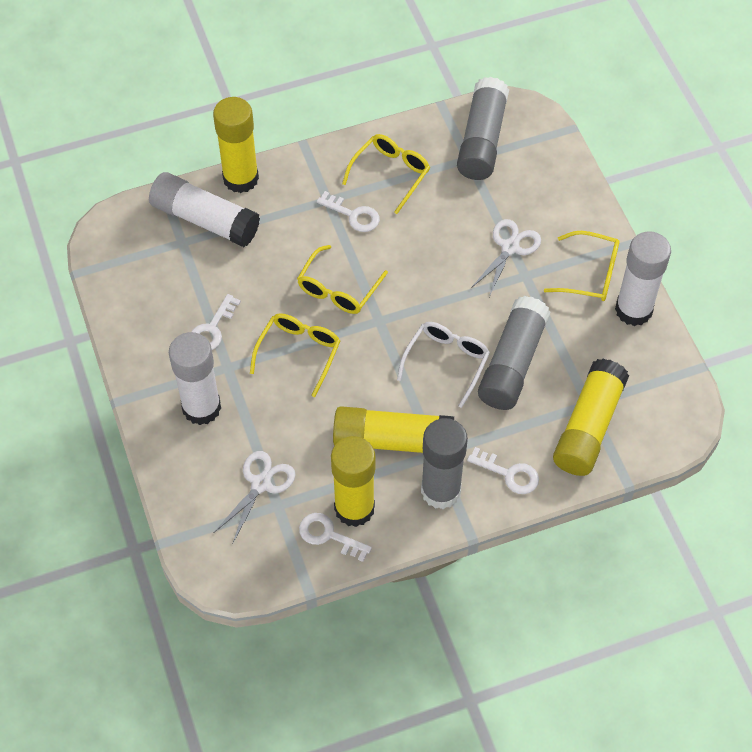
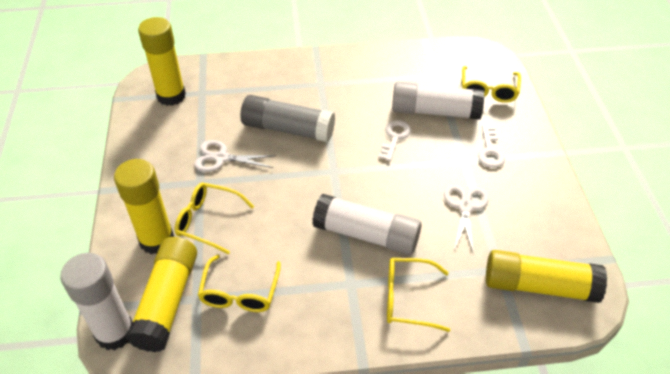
grey glue stick: [421,418,468,509] [457,77,509,180] [478,296,551,410] = 3 -> [240,95,335,142] = 1
white glasses: [397,322,490,408] = 1 -> none = 0
white key: [191,294,241,350] [299,513,372,562] [317,191,380,232] [467,447,539,494] = 4 -> [379,120,411,161] [478,125,505,168] = 2

